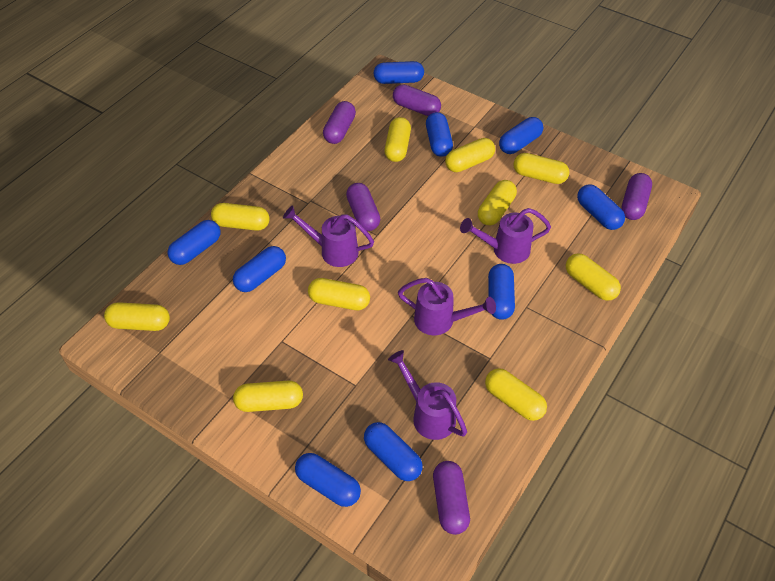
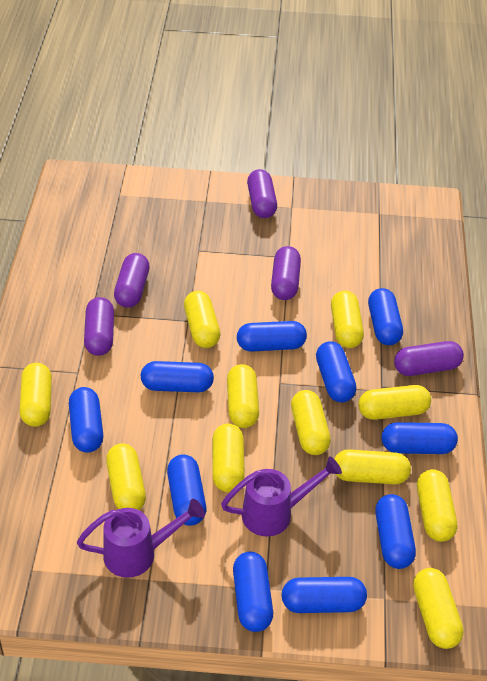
blue capsule: [168,220,221,265] [233,246,286,292] [295,453,361,507] [364,422,423,481] [374,61,424,84] [426,112,453,157] [488,264,515,320] [499,117,543,154] [577,184,625,230] = 9 -> [69,387,103,453] [141,361,214,392] [167,454,206,526] [233,552,273,632] [237,321,307,352] [281,577,367,613] [316,341,357,402] [368,288,403,345] [375,494,416,569] [382,422,458,454] = 10
purple watering can: [283,205,374,267] [388,350,467,440] [398,278,496,335] [460,208,551,264] = 4 -> [77,499,205,578] [221,456,342,537] = 2
yellow capsule: [104,302,170,331] [211,203,270,231] [233,381,303,412] [308,278,370,310] [385,117,411,162] [445,138,495,172] [478,180,517,225] [485,368,547,421] [513,153,569,184] [566,253,621,301] = 10 -> [20,363,52,427] [106,443,146,510] [184,291,220,348] [212,423,245,492] [227,364,259,428] [291,390,331,455] [331,291,364,348] [334,449,411,484] [358,385,431,420] [413,568,464,649] [417,469,457,542] = 11

